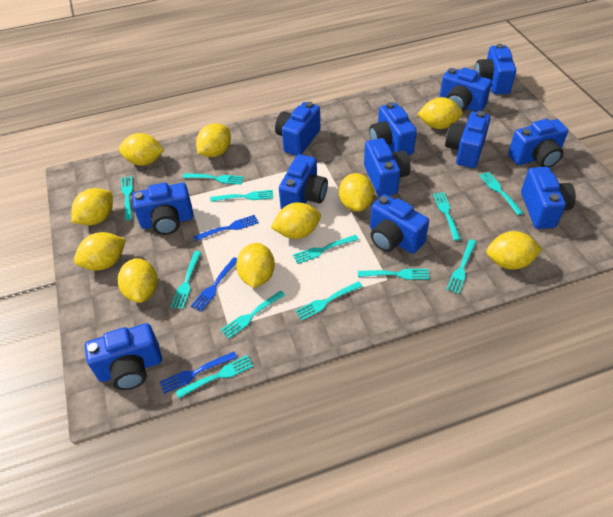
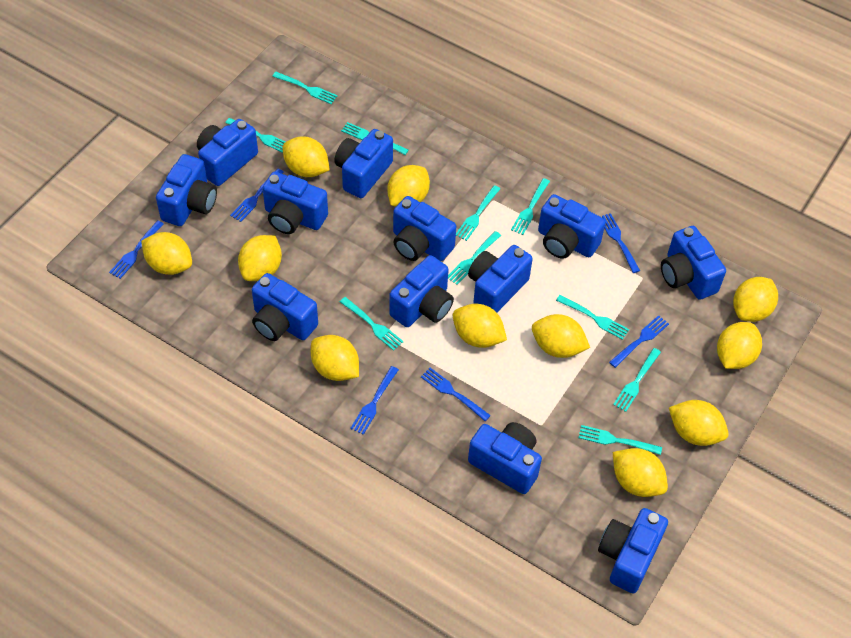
blue fork: [160,352,237,394] [191,257,237,312] [193,215,259,241] = 3 -> [109,220,164,279] [230,169,284,222] [350,366,399,435] [421,368,491,421] [600,213,640,273] [609,315,669,368] = 6
turquoise fork: [121,176,133,220] [171,251,201,309] [175,355,253,399] [183,173,244,185] [210,190,273,202] [221,290,285,339] [293,235,359,264] [295,281,363,320] [358,269,430,280] [433,192,461,241] [446,239,476,294] [479,172,523,215] = 12 -> [225,118,285,153] [272,72,337,104] [340,297,403,351] [341,122,409,155] [448,231,501,285] [456,185,500,241] [511,178,550,235] [556,295,629,340] [578,425,662,455] [613,348,661,412] = 10
yellow lemon: [71,188,113,225] [74,232,126,270] [118,258,158,303] [119,133,164,166] [196,123,231,157] [236,243,275,288] [271,202,321,239] [339,173,374,212] [418,97,462,129] [486,231,542,270] = 10 -> [141,232,192,275] [238,235,282,281] [282,136,330,177] [311,335,359,381] [387,165,430,206] [452,304,507,348] [532,314,590,358] [613,448,668,497] [669,400,729,446] [717,322,762,369] [733,277,778,322] = 11

